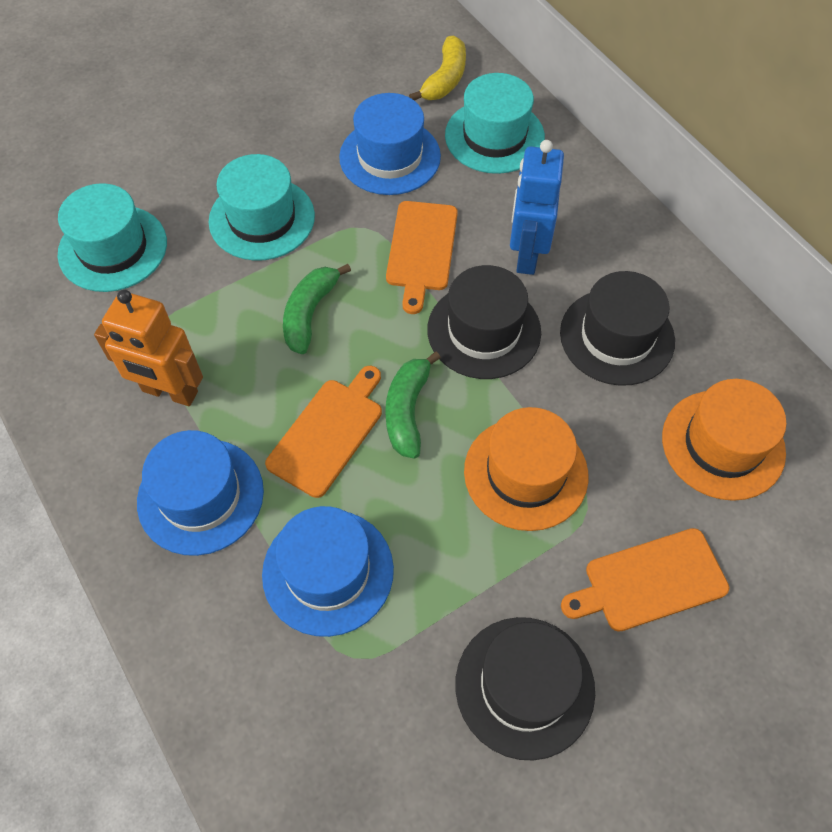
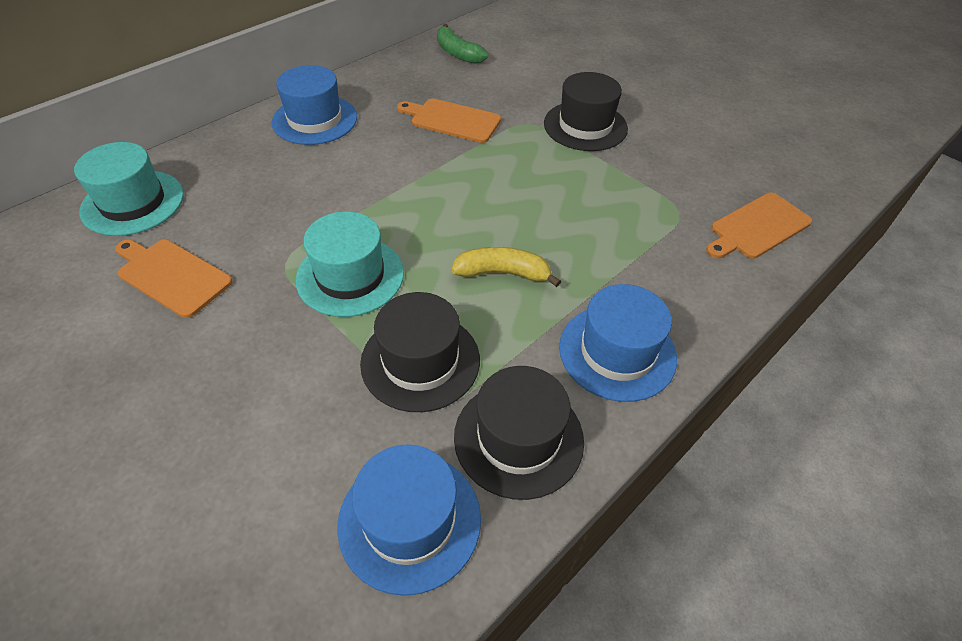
blue robot: [510,140,564,275] = 1 -> none = 0
green banana: [283,264,351,354] [385,352,441,459] = 2 -> [437,24,488,64] = 1
orange hat: [464,407,588,531] [662,379,786,501] = 2 -> none = 0
orange robot: [94,290,203,406] = 1 -> none = 0
turquoise hat: [58,183,167,292] [209,154,315,261] [445,73,545,174] = 3 -> [74,142,184,236] [296,211,404,317] = 2

